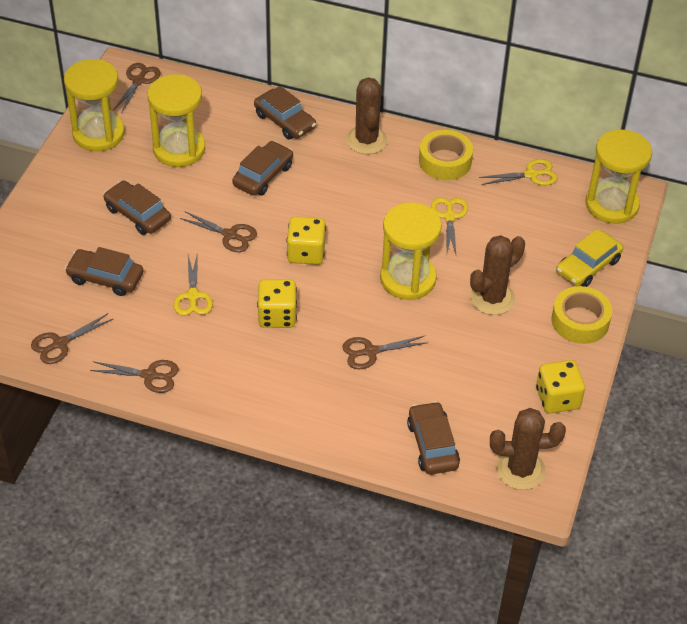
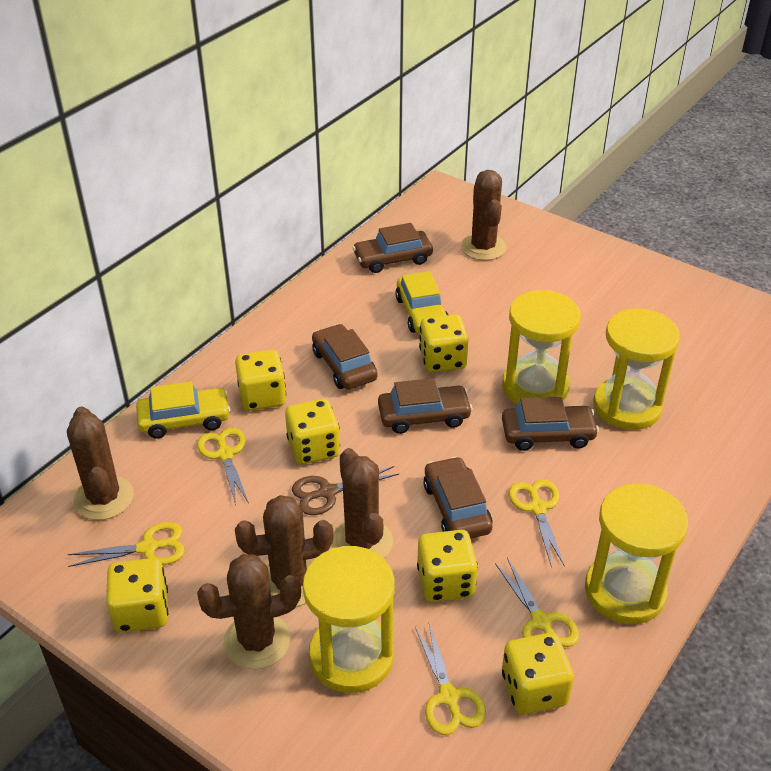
brown cactus: [346,77,387,154] [470,235,525,315] [490,408,566,490] = 3 -> [67,407,134,520] [197,554,301,669] [235,495,333,607] [332,448,393,558] [461,170,507,260] = 5
brown scissors: [31,313,114,364] [90,360,179,393] [113,63,161,114] [180,211,257,252] [342,336,429,369] = 5 -> [292,466,399,515] = 1
yellow car: [556,229,623,287] = 1 -> [136,381,231,438] [395,271,448,334] = 2
yellow dice: [257,279,297,328] [287,216,326,265] [536,360,585,414] = 3 -> [106,558,168,633] [235,350,286,411] [285,399,340,464] [417,530,478,602] [419,315,469,372] [502,633,574,715] = 6
yellow scissors: [173,252,213,316] [431,197,468,254] [479,159,557,185] = 3 -> [68,522,185,567] [197,428,249,505] [415,624,486,735] [495,558,580,647] [508,479,565,567] = 5
yellow tape: [419,130,473,180] [552,286,612,344] = 2 -> none = 0

